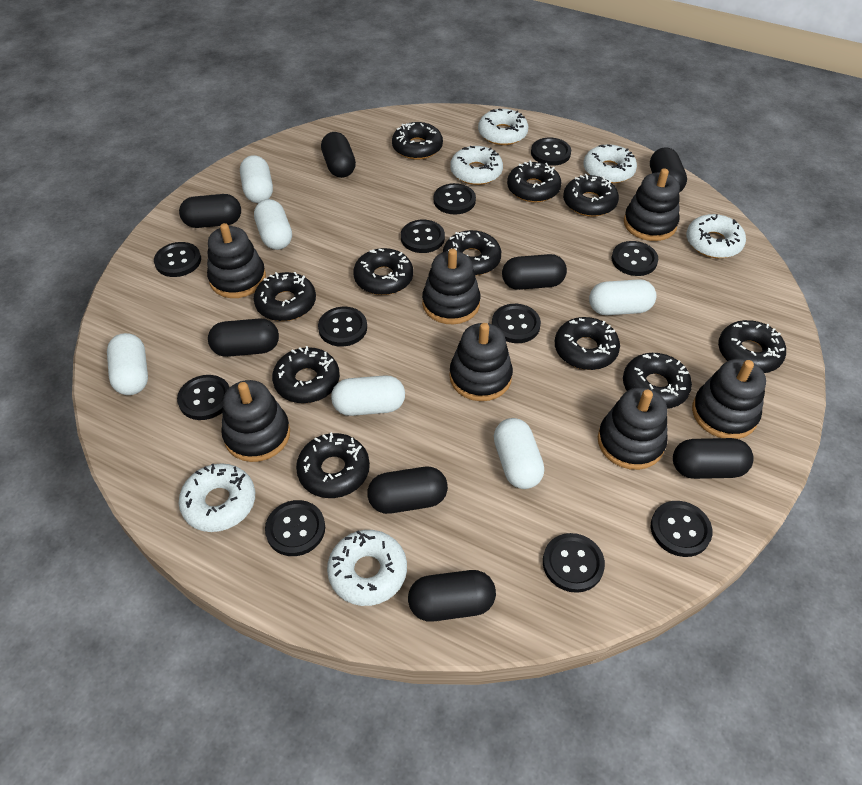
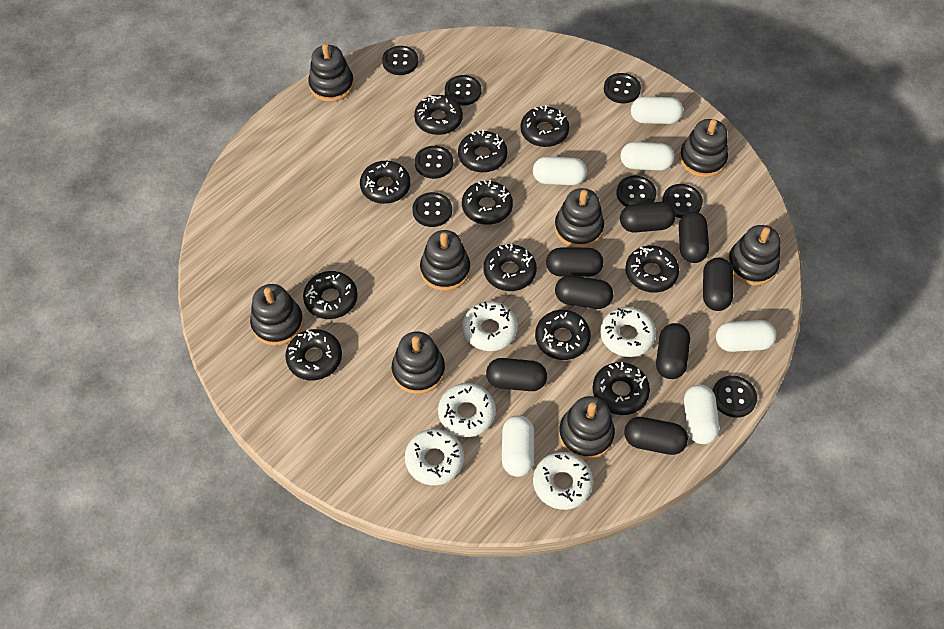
black button: [154,242,201,277] [177,375,230,420] [265,500,325,556] [318,307,367,347] [401,220,445,253] [434,183,476,215] [492,304,541,343] [531,138,571,166] [543,533,605,593] [612,241,658,276] [651,501,713,557] = 11 -> [382,46,418,75] [412,192,452,227] [415,146,453,179] [445,75,481,106] [604,73,641,103] [617,176,656,207] [662,184,703,218] [712,375,757,418] = 8
black stacking toy: [207,223,266,298] [221,380,290,462] [422,248,480,324] [449,323,513,401] [598,387,668,470] [624,168,680,241] [692,359,766,439] = 7 -> [250,284,304,346] [308,44,354,102] [392,332,445,394] [420,230,470,291] [554,188,604,248] [559,396,615,460] [679,119,728,178] [727,225,780,286] = 8
white donut: [179,463,255,532] [327,530,407,606] [450,146,503,185] [478,108,528,145] [583,144,637,184] [686,214,746,258] = 6 -> [405,429,464,485] [438,383,496,437] [463,301,518,351] [533,452,593,510] [600,307,656,357] = 5

